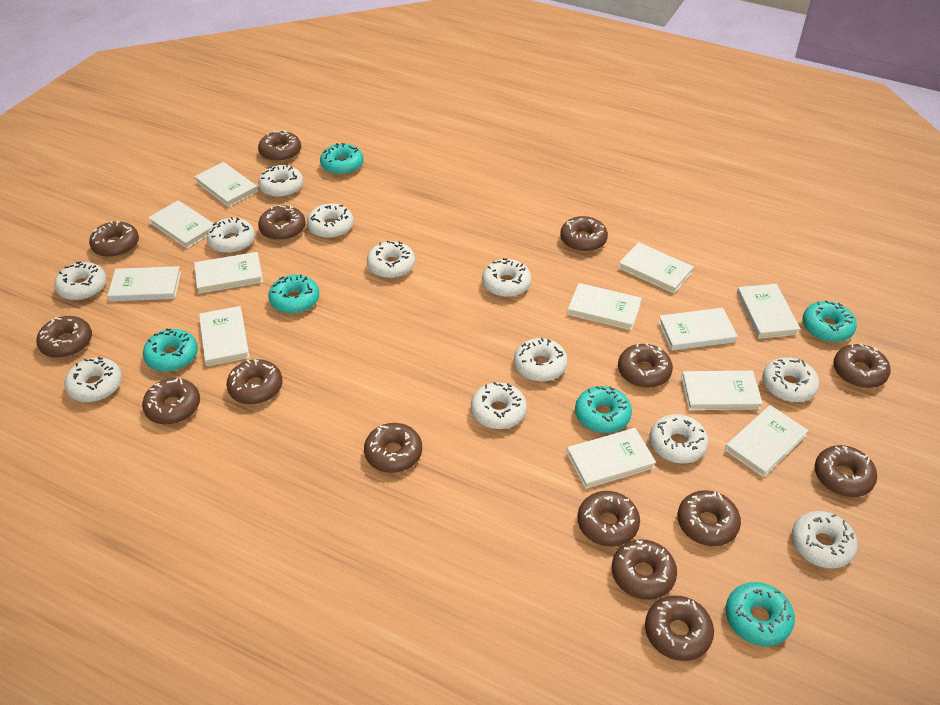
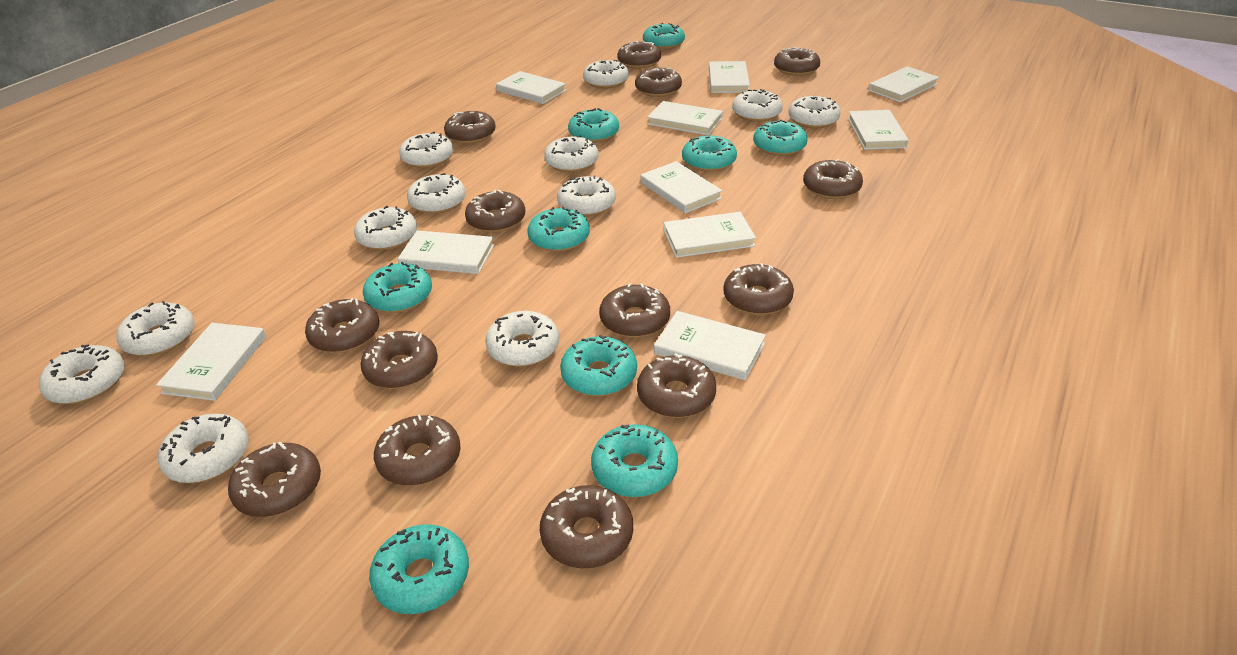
brown donut: [36,316,92,358] [89,221,139,257] [142,378,200,425] [226,359,282,405] [258,130,301,162] [258,205,306,241] [364,423,422,473] [560,216,608,252] [577,491,640,547] [612,539,677,600] [618,343,673,388] [645,596,714,661] [677,490,741,546] [815,445,877,497] [833,344,891,388] = 15 -> [228,442,321,517] [305,298,379,353] [360,331,438,389] [374,415,460,486] [444,111,496,144] [465,190,525,233] [540,485,633,568] [599,283,670,338] [617,41,661,69] [635,68,682,97] [637,354,716,418] [723,263,794,315] [774,47,820,76] [803,159,863,199] = 14
turquoise donut: [143,329,198,372] [268,274,319,314] [320,143,363,175] [575,386,632,433] [726,582,795,646] [802,300,857,342] = 6 -> [363,262,432,313] [369,524,469,614] [527,207,590,252] [560,335,637,396] [568,108,619,143] [591,424,678,497] [643,23,685,49] [682,136,737,172] [753,120,808,156] = 9
white book: [107,266,181,301] [148,200,214,249] [194,162,258,207] [194,252,263,294] [199,306,250,366] [567,283,642,330] [567,428,656,489] [619,242,694,294] [658,308,738,351] [681,371,763,410] [725,405,809,477] [737,284,800,339] = 12 -> [156,323,266,401] [398,230,494,274] [496,71,566,104] [640,161,723,213] [647,101,723,136] [654,311,766,380] [664,212,756,258] [709,61,750,93] [848,110,909,150] [868,66,939,103] = 10

